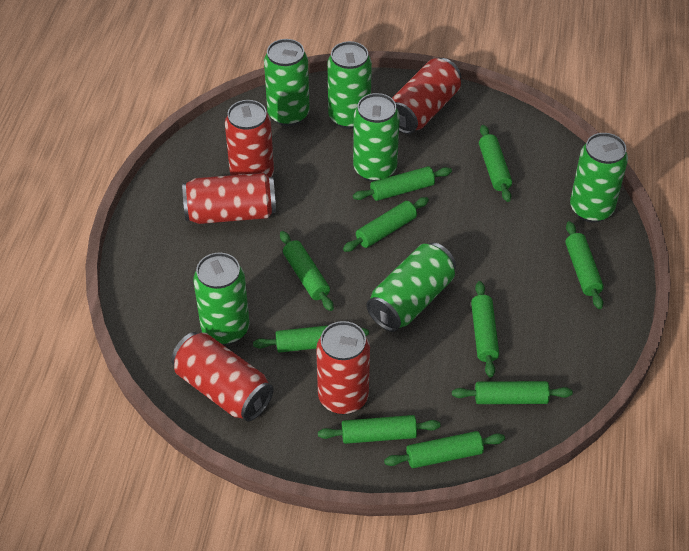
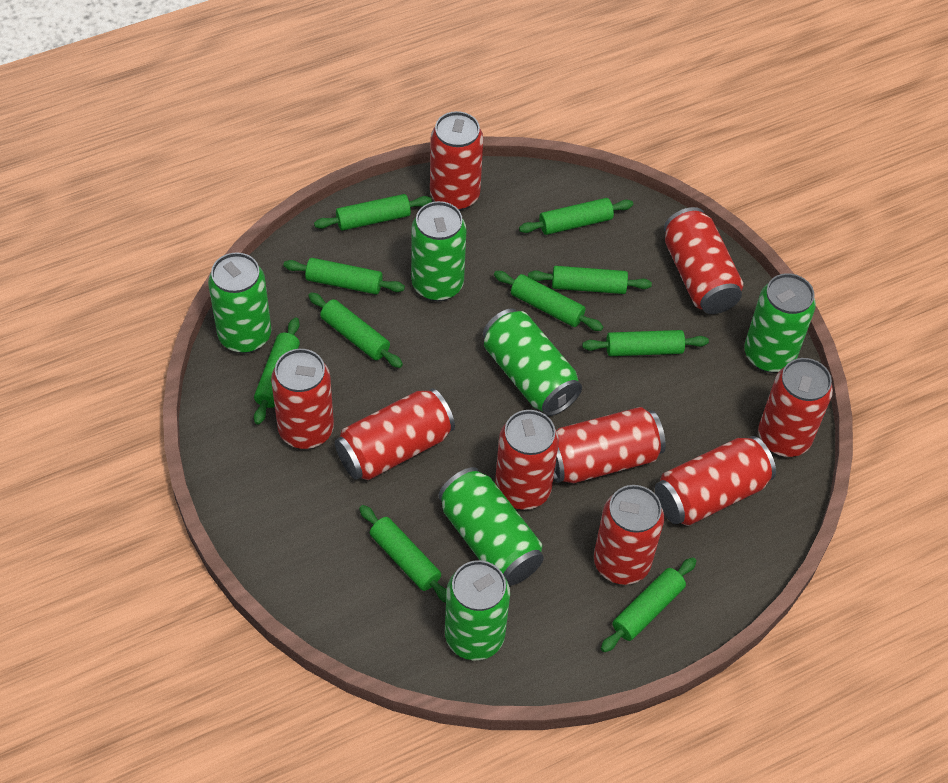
red can: [171,332,274,421] [182,173,276,224] [225,100,274,177] [316,321,370,414] [392,58,461,134] = 5 -> [271,349,334,449] [335,388,455,480] [430,111,483,211] [495,410,559,510] [554,407,666,483] [594,485,664,585] [655,436,776,526] [664,207,743,314] [758,358,833,457] = 9

